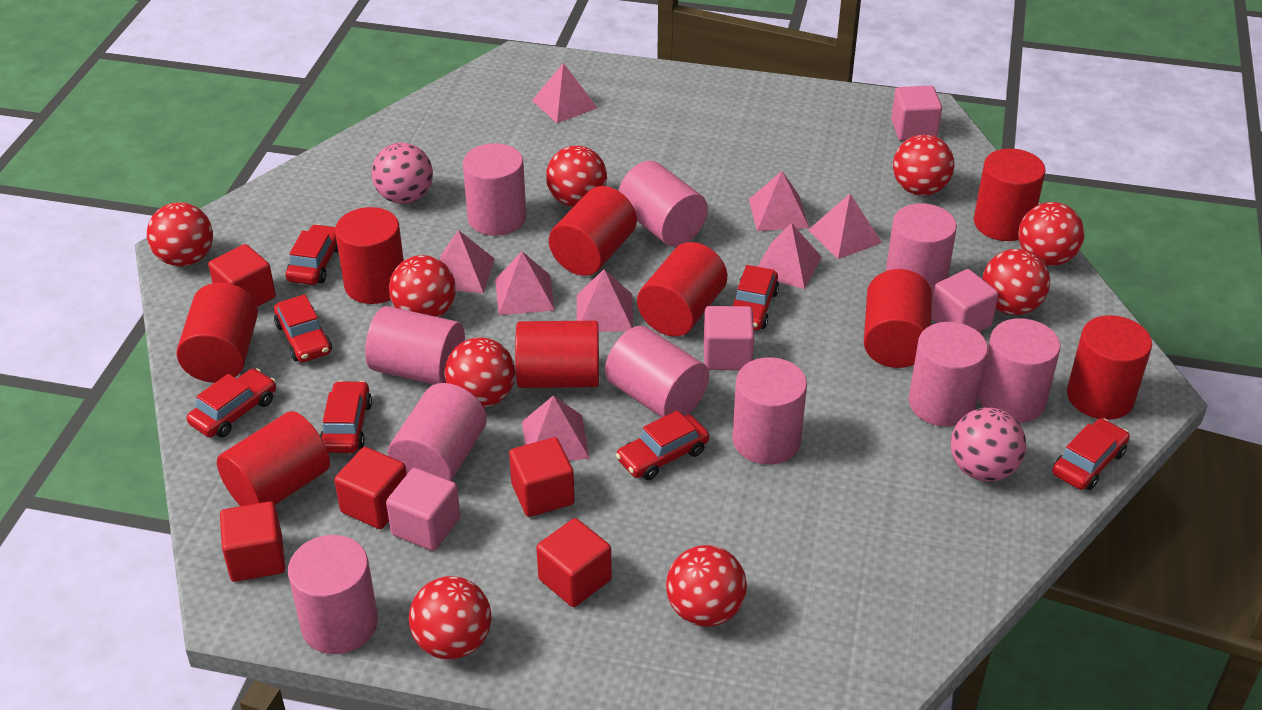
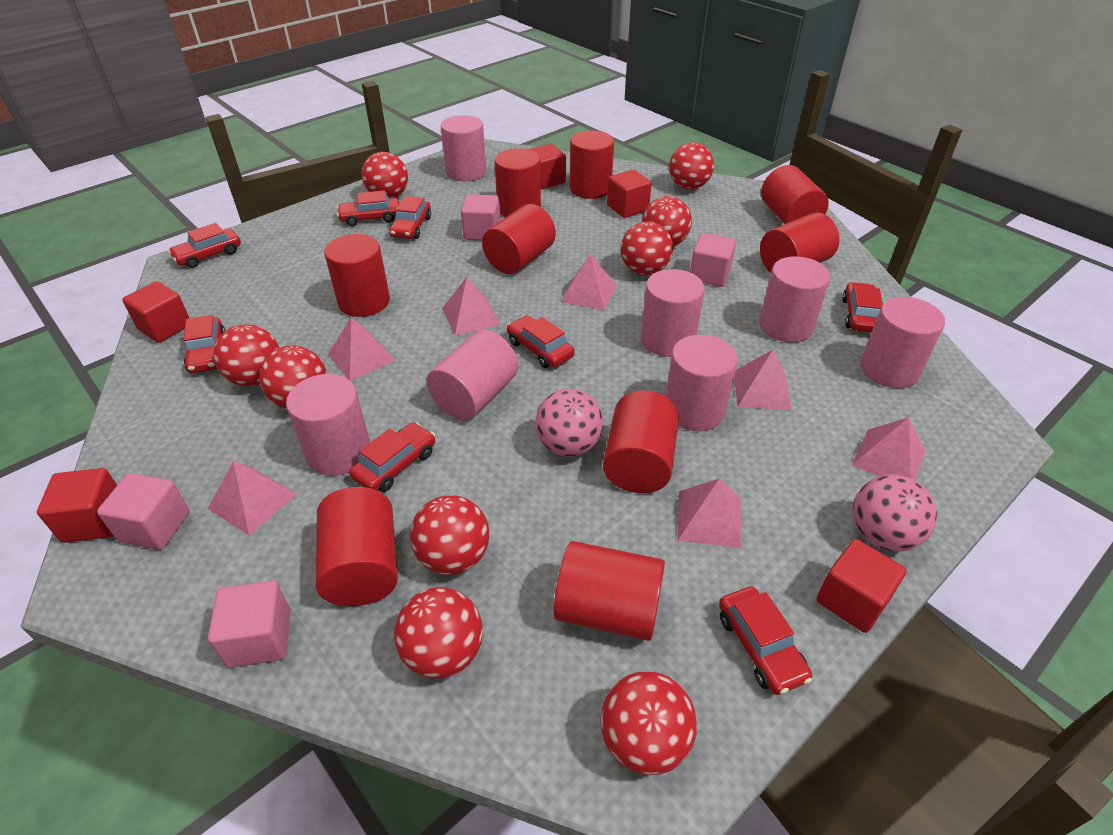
pink cylinder: [288,535,378,654] [365,306,465,385] [387,383,487,481] [463,143,526,236] [605,326,709,417] [618,161,708,246] [732,357,807,465] [886,203,957,298] [909,322,988,426] [979,318,1060,423] = 10 -> [286,374,370,476] [427,330,519,420] [441,115,487,181] [641,269,705,357] [666,335,738,431] [759,256,830,342] [860,297,945,388] = 7
pink pyramid: [440,230,495,293] [495,251,555,315] [522,396,590,461] [532,63,598,123] [577,269,633,332] [749,171,809,231] [758,223,822,289] [808,194,882,259] = 8 -> [208,461,296,536] [328,317,396,381] [442,277,501,336] [561,254,617,311] [678,478,742,548] [734,350,792,410] [852,417,925,480] = 7
red car: [187,369,276,438] [274,294,332,362] [286,224,338,285] [320,381,372,453] [616,410,709,480] [733,265,779,331] [1052,418,1130,490] = 7 -> [168,223,241,268] [184,315,226,373] [337,190,399,226] [349,422,435,492] [389,196,431,239] [507,315,575,368] [719,586,812,695] [842,282,883,332] = 8

